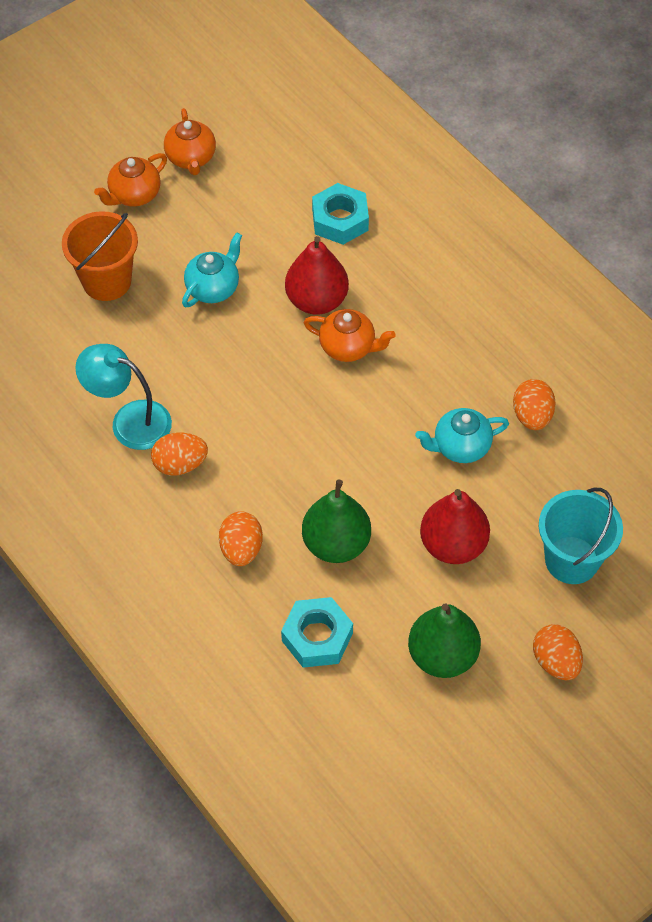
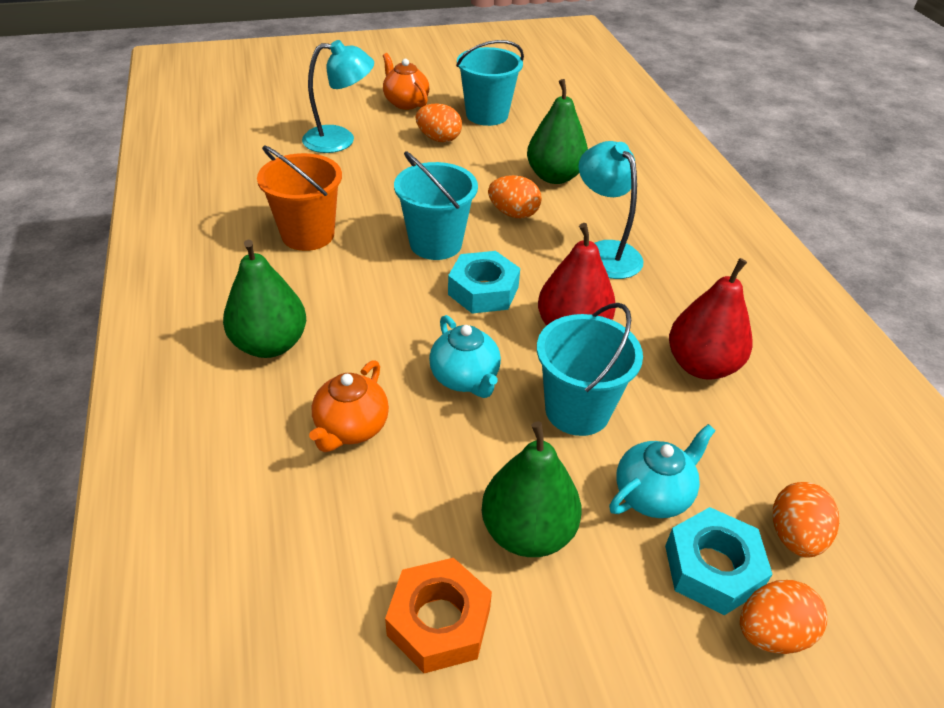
green pear: [302,479,371,563] [408,603,481,678] = 2 -> [223,240,306,358] [482,421,582,557] [527,79,588,184] = 3
orange nut: none = 0 -> [385,558,492,673] = 1
orange teapot: [94,153,167,207] [164,108,216,175] [304,309,396,362] = 3 -> [309,360,389,452] [383,53,429,110] = 2
turquoise bucket: [539,488,623,584] = 1 -> [394,151,478,260] [456,40,524,126] [537,303,643,436] = 3
turquoise lamp: [75,344,172,450] = 1 -> [302,40,374,153] [578,141,643,279] = 2

